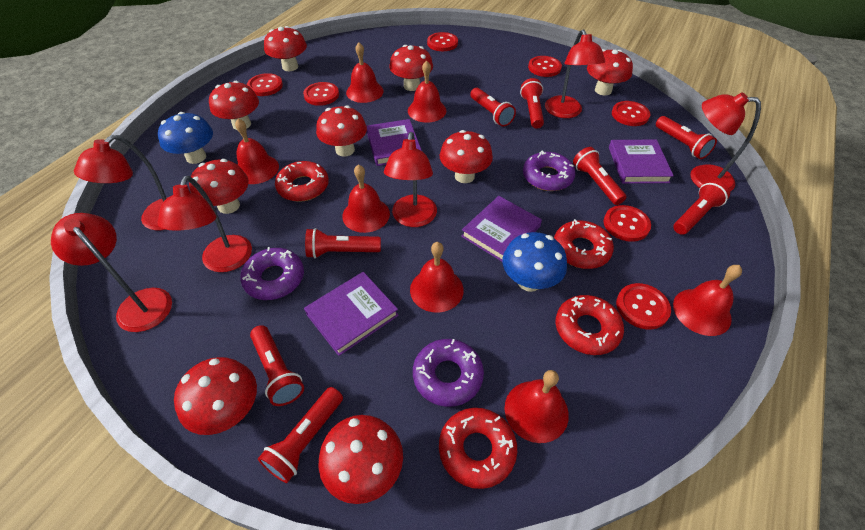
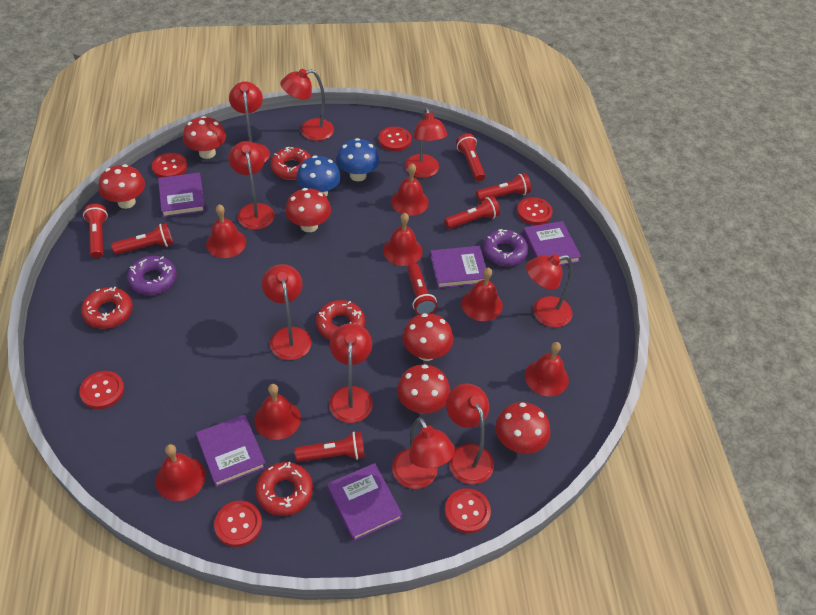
purple book: [304,272,399,356] [367,119,422,166] [461,196,542,262] [609,140,674,184] = 4 -> [158,173,205,217] [196,415,266,487] [327,463,402,541] [430,246,486,289] [523,221,581,265] = 5
purple donut: [240,247,304,300] [413,339,484,407] [523,150,576,191] = 3 -> [127,256,177,295] [483,229,528,266] = 2
red button: [247,73,283,96] [303,82,339,106] [427,32,458,51] [528,56,562,77] [604,205,651,242] [612,101,650,126] [616,283,671,329] = 7 -> [79,371,124,409] [152,153,187,178] [214,501,262,547] [379,127,411,151] [445,488,491,533] [517,197,553,225] = 6
red flashlight: [250,325,304,406] [258,387,343,483] [305,228,381,258] [470,88,516,126] [520,78,544,129] [573,147,626,205] [656,116,717,159] [673,180,730,235] = 8 -> [83,204,108,258] [111,223,173,255] [294,432,365,462] [407,263,437,315] [444,196,500,229] [456,133,485,181] [476,173,531,202] = 7
red lamp: [51,213,172,332] [74,135,169,230] [157,176,252,272] [384,132,437,227] [545,29,605,118] [690,92,761,191] = 6 -> [228,141,275,230] [229,81,270,163] [262,264,312,360] [280,69,334,141] [329,323,373,423] [392,418,455,489] [405,107,447,178] [446,384,494,484] [526,254,573,327] = 9
red mushroom: [174,357,257,435] [189,159,249,214] [209,81,259,130] [264,26,307,71] [316,105,367,156] [319,415,403,504] [389,45,433,91] [440,130,493,183] [587,49,633,95] = 9 -> [99,164,145,209] [183,116,226,159] [285,188,331,232] [397,364,450,414] [402,313,453,361] [495,402,550,454] = 6

